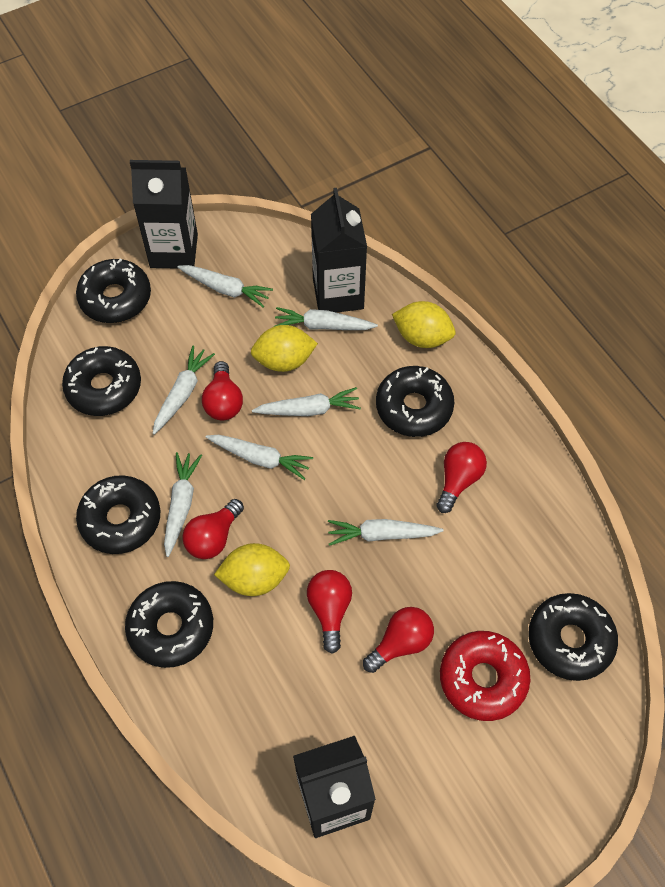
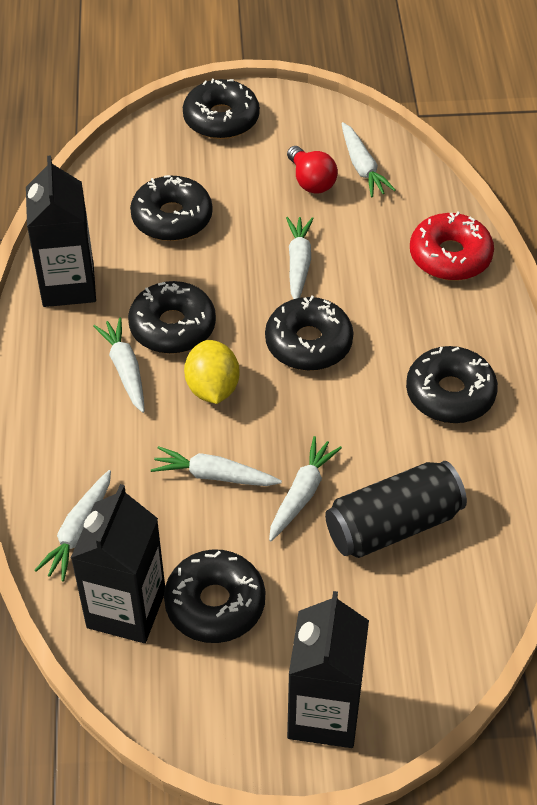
black can: none = 0 -> [325,461,467,558] = 1
red light bulb: [182,499,244,559] [202,361,243,420] [307,570,352,654] [363,607,434,673] [436,442,487,513] = 5 -> [287,146,338,194] = 1
white carrot: [153,346,215,435] [164,452,202,557] [177,265,273,308] [206,435,313,480] [252,387,361,416] [275,307,378,330] [328,519,444,546] = 7 -> [34,470,111,582] [93,317,145,413] [151,446,282,486] [269,436,342,541] [286,217,314,299] [342,122,396,197] = 6
yellow lemon: [214,543,290,596] [251,325,318,372] [392,301,455,348] = 3 -> [184,340,240,404] = 1

